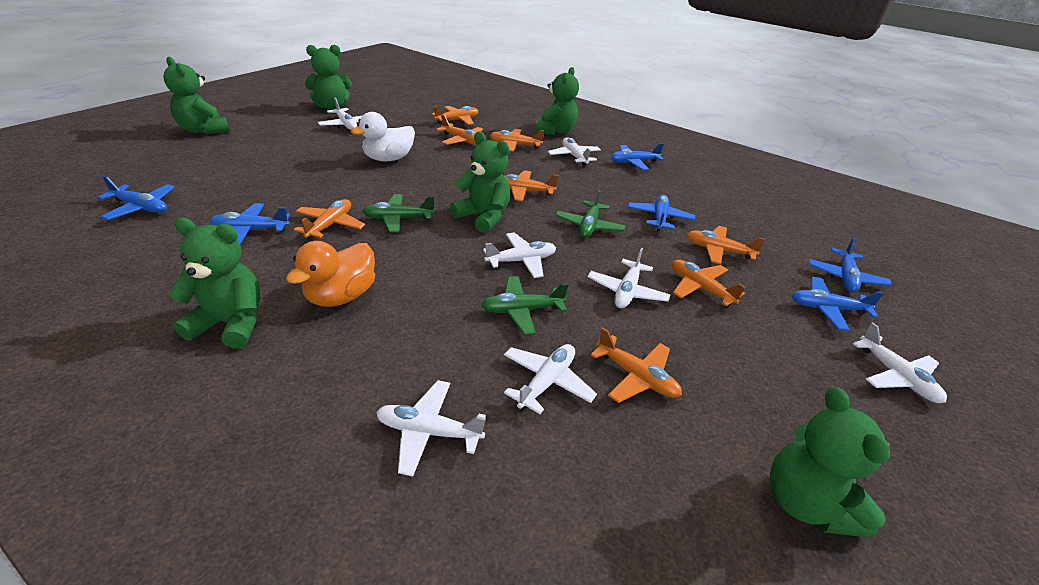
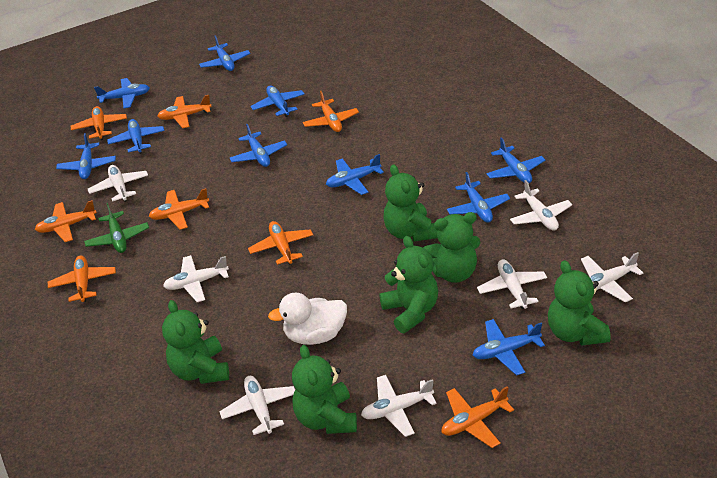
blue plane: [98,176,175,220] [210,203,290,244] [611,143,664,170] [628,194,695,232] [792,277,884,331] [809,238,892,292] = 6 -> [56,133,116,179] [94,78,150,108] [107,119,165,154] [199,35,250,71] [229,124,287,167] [251,85,304,117] [326,154,384,195] [447,172,510,223] [473,319,545,376] [486,137,545,183] = 10
green plane: [362,194,434,232] [481,276,568,335] [555,190,625,238] = 3 -> [84,203,149,253] = 1
orange duck: [286,241,375,307] = 1 -> none = 0

